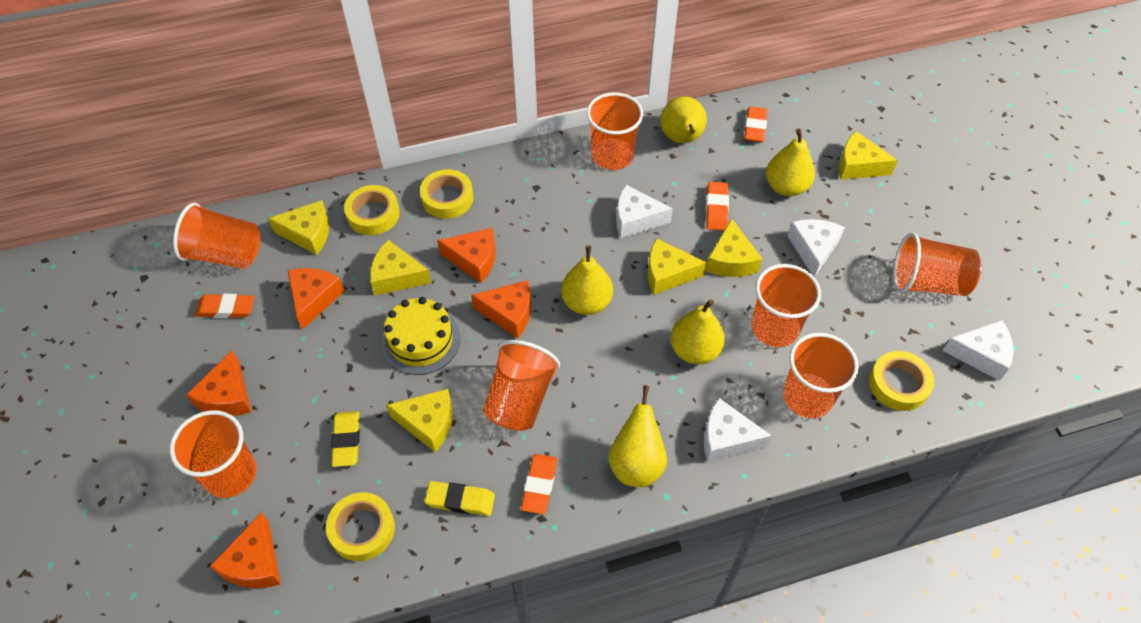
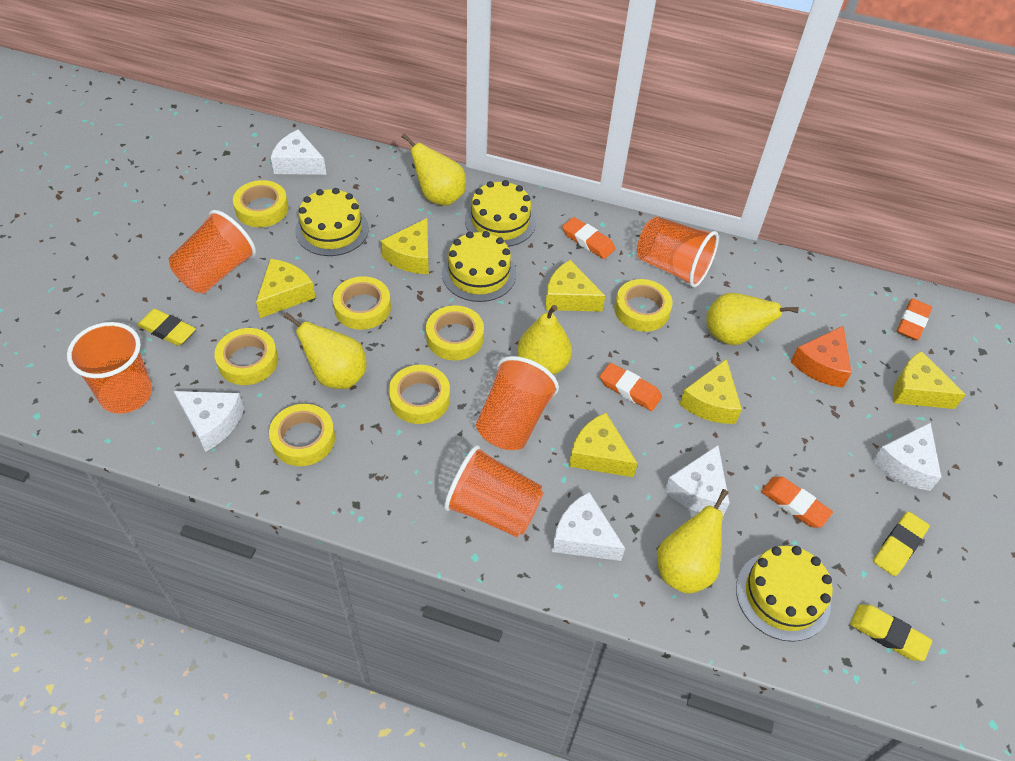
orange cheese: [186,350,251,416] [210,512,280,588] [288,268,344,330] [437,228,496,283] [471,280,531,338] = 5 -> [791,326,852,388] = 1
orange cup: [170,410,257,498] [173,203,260,269] [483,340,560,431] [586,92,644,170] [752,264,821,347] [783,333,859,418] [893,233,982,296] = 7 -> [67,322,152,414] [169,210,256,293] [444,445,544,537] [476,356,559,450] [637,216,719,288] = 5
white cheese: [616,185,673,238] [704,398,772,462] [788,219,845,277] [942,320,1014,381] = 4 -> [174,391,244,452] [271,129,327,175] [552,492,625,561] [664,445,729,516] [872,422,941,491] = 5
yellow cake: [381,297,460,375] = 1 -> [295,188,369,256] [442,231,516,302] [465,180,536,247] [736,546,833,642] = 4
yellow eraser: [331,411,360,467] [425,481,495,516] = 2 -> [137,309,196,346] [850,605,932,661] [873,511,929,576] = 3
yellow tape: [326,492,395,561] [344,185,400,235] [420,169,473,219] [869,351,934,411] = 4 -> [214,328,278,385] [233,180,288,227] [269,404,335,466] [333,276,391,330] [389,365,450,424] [426,305,484,360] [615,279,672,332] = 7

